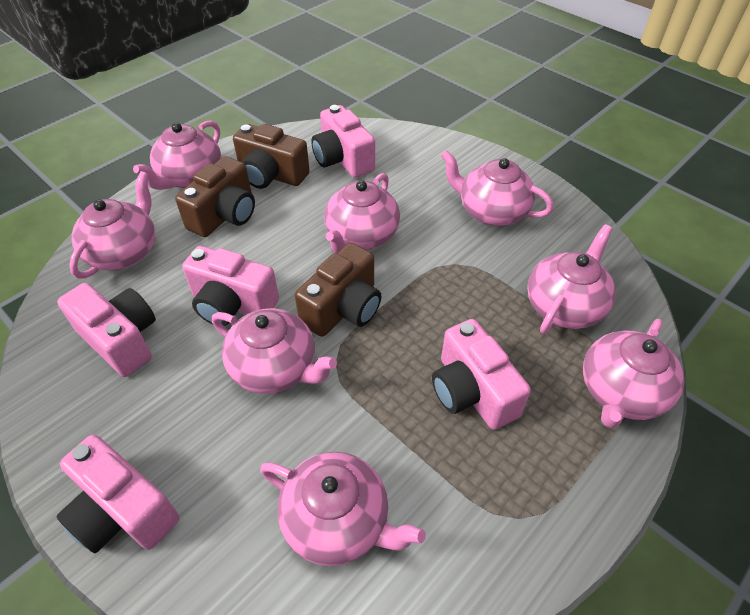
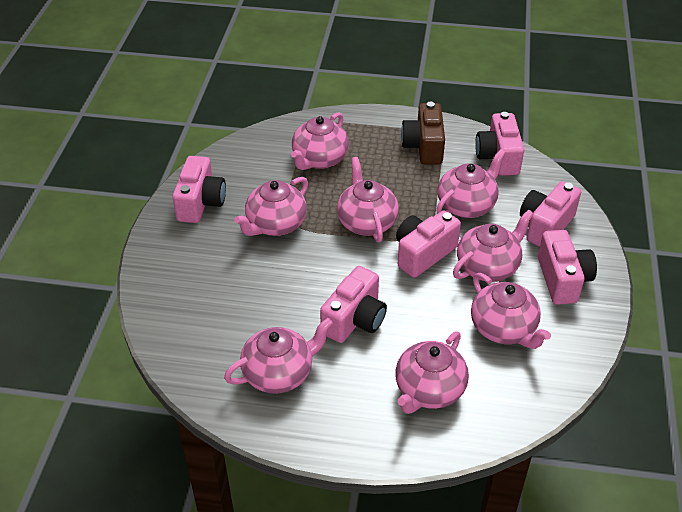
brown camera: [175,156,255,237] [233,124,310,189] [295,243,381,337] = 3 -> [401,102,445,164] = 1
pink camera: [56,435,179,553] [57,283,156,377] [182,246,279,326] [311,105,375,178] [432,319,531,430] = 5 -> [172,156,226,223] [320,266,387,343] [396,210,461,278] [475,112,524,176] [520,181,581,247] [538,230,597,305] = 6

